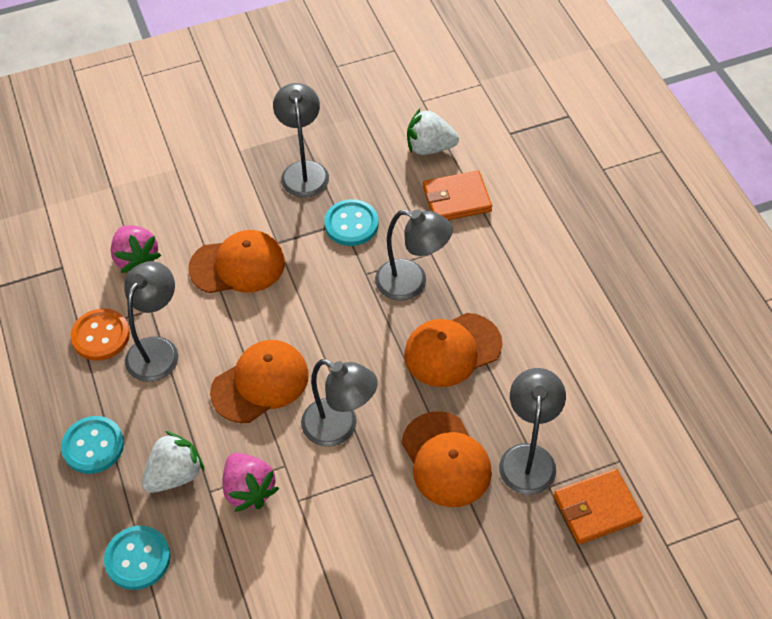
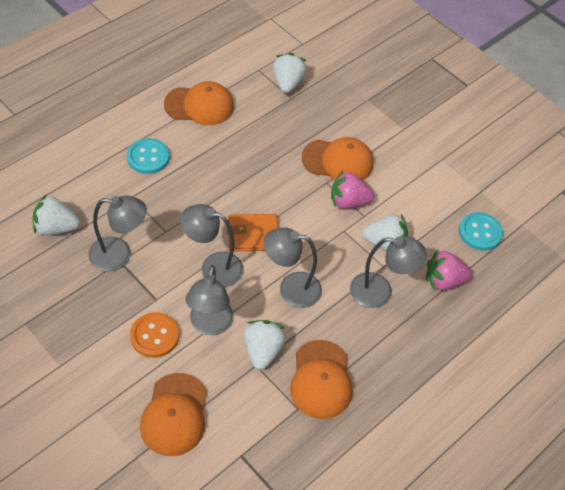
orange wallet: [423,170,492,220] [554,469,643,545] = 2 -> [227,214,278,251] = 1
turquoise button: [61,416,124,474] [104,526,170,590] [324,199,379,246] = 3 -> [127,138,170,174] [459,212,503,251] = 2
white strawberry: [142,431,205,493] [407,109,459,155] = 2 -> [33,195,80,235] [244,320,286,370] [273,53,307,93] [362,214,408,251] = 4

